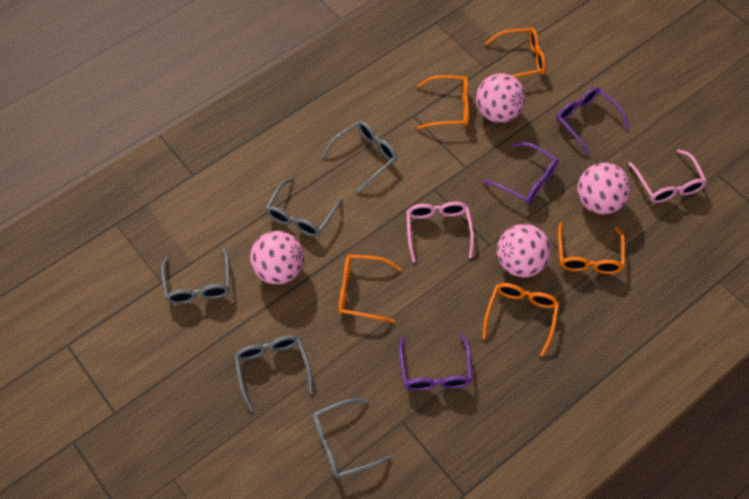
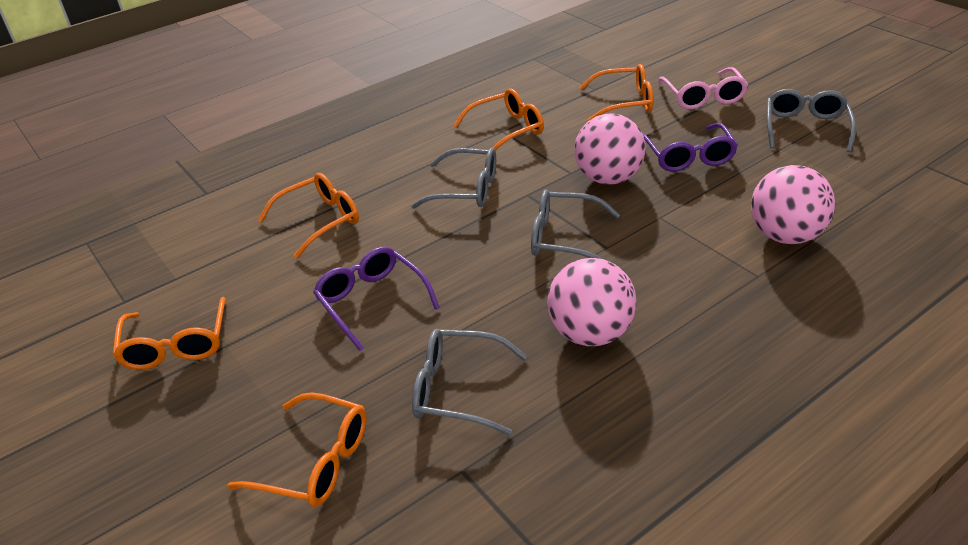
grey glasses: [161,248,230,304] [234,335,313,411] [265,177,343,237] [313,398,393,478] [322,121,397,192] = 5 -> [411,148,496,209] [412,329,527,435] [531,190,620,259] [767,89,856,152] = 4
pink ball: [250,231,304,285] [476,73,525,123] [497,224,551,278] [577,163,631,214] = 4 -> [547,258,637,346] [574,113,645,185] [751,165,835,244] = 3
pink glasses: [406,202,474,263] [628,149,707,203] = 2 -> [657,67,748,109] = 1
purple glasses: [399,333,472,391] [483,142,559,204] [556,87,629,156] = 3 -> [313,247,440,351] [642,123,738,172] = 2

